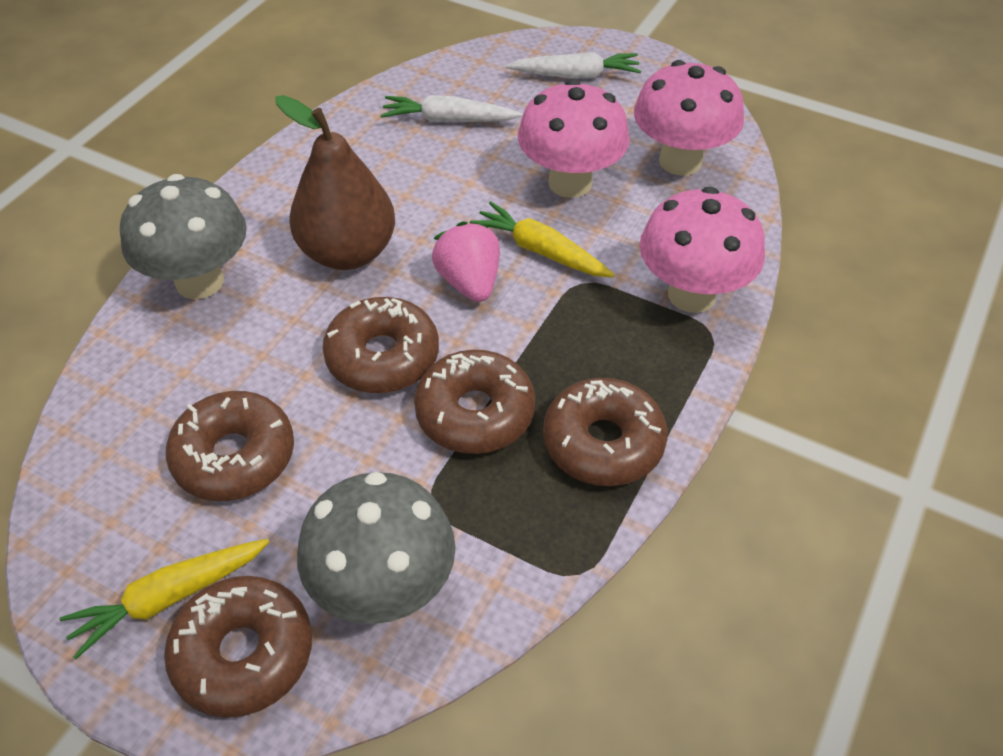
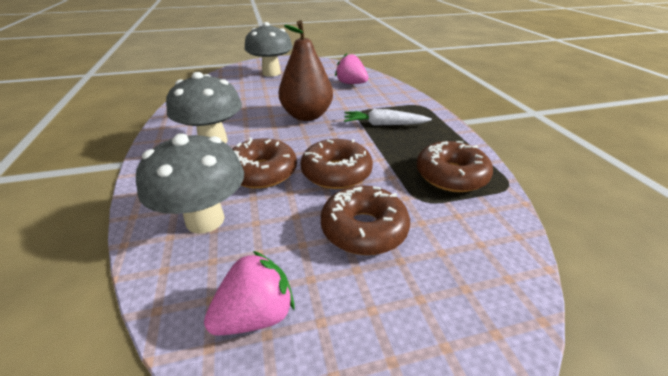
brown donut: [164,576,312,718] [166,391,294,501] [322,297,439,393] [414,350,535,454] [543,378,667,486] = 5 -> [232,138,297,189] [301,139,373,189] [321,185,410,255] [417,141,493,192] = 4
grey mushroom: [120,174,247,299] [297,472,456,624] = 2 -> [136,133,244,233] [166,72,242,143] [245,22,293,77] = 3
pink mushroom: [518,79,630,198] [634,60,744,176] [639,187,765,313] = 3 -> none = 0
pink strawberry: [432,221,500,302] = 1 -> [204,251,295,336] [335,53,368,84] = 2
white carrot: [381,95,523,122] [505,52,641,79] = 2 -> [344,109,432,126] = 1
yellow carrot: [60,539,269,659] [470,201,614,277] = 2 -> none = 0

